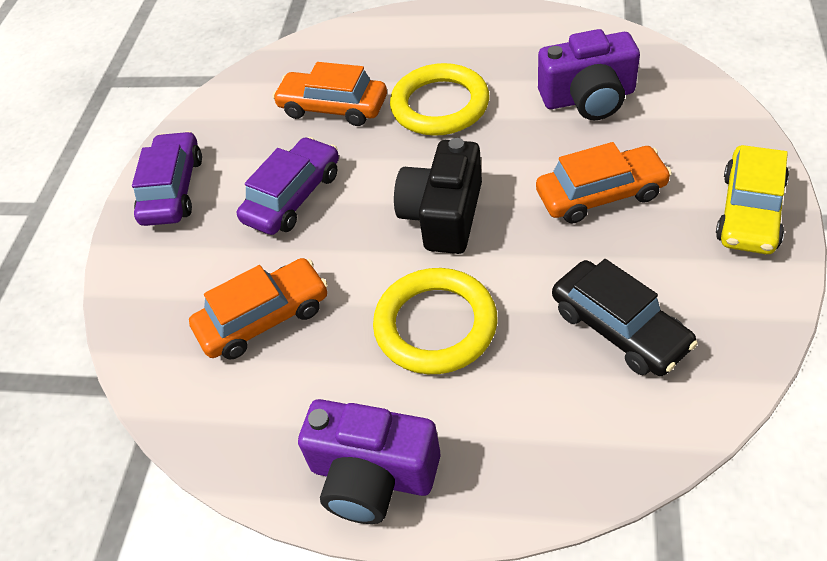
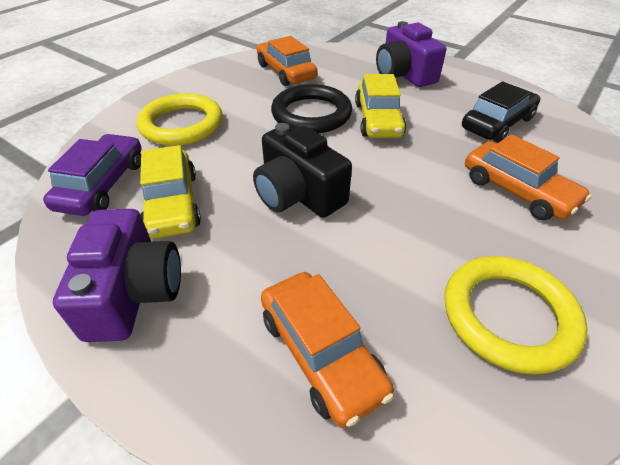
black ring: none = 0 -> [271,84,352,133] = 1
purple car: [132,131,202,226] [237,137,339,235] = 2 -> [43,134,142,216] = 1
yellow car: [716,145,789,254] = 1 -> [140,145,201,239] [355,74,406,138] = 2

